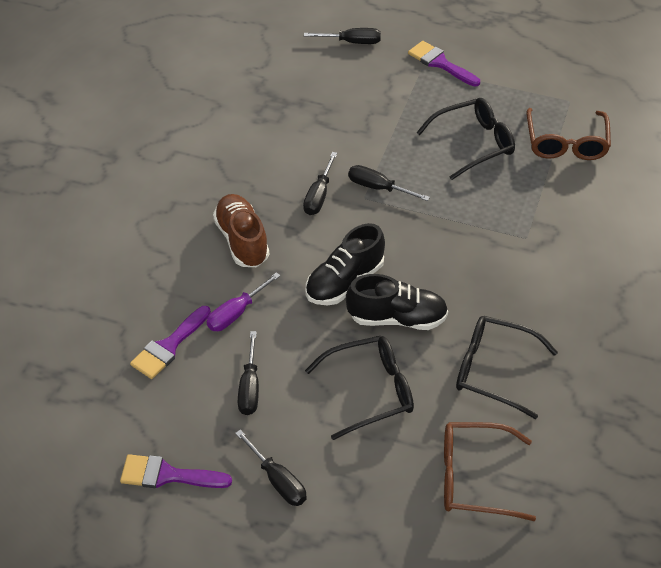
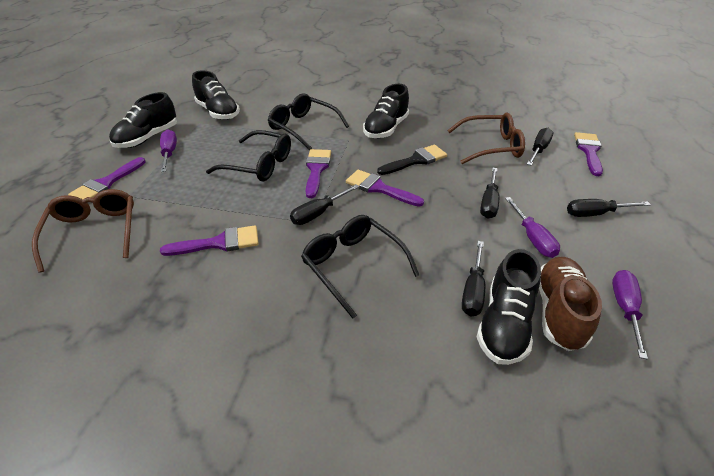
black brush: none = 0 -> [377,145,447,175] = 1
black shoe: [306,223,385,305] [346,274,448,330] = 2 -> [109,92,177,148] [192,71,240,120] [363,84,409,139] [477,249,541,365] = 4
purple brush: [120,454,232,488] [130,306,211,379] [408,41,480,87] = 3 -> [68,157,146,199] [160,225,259,256] [306,149,331,198] [346,170,424,207] [574,132,603,176] = 5
purple screwdriver: [207,272,280,331] = 1 -> [160,129,177,172] [505,197,560,258] [612,270,648,359] = 3

